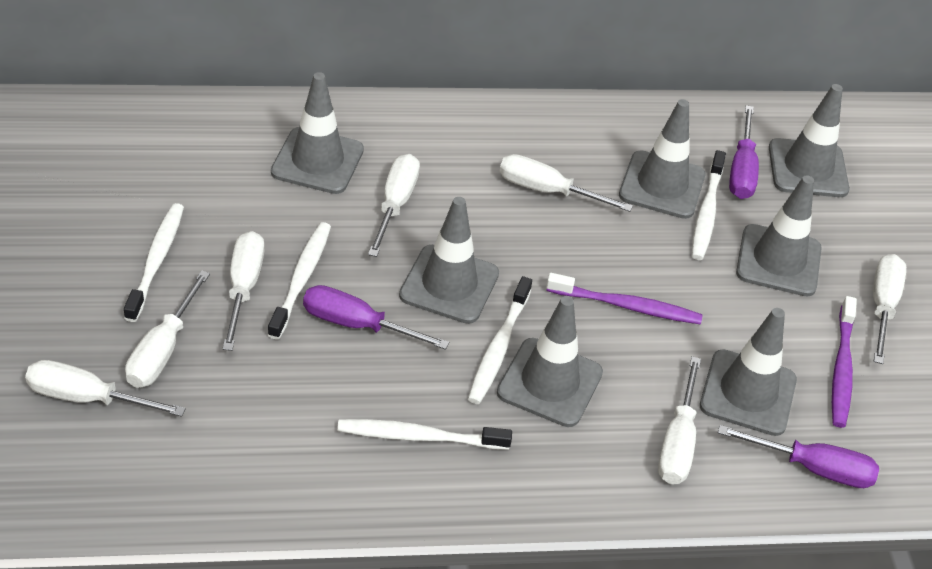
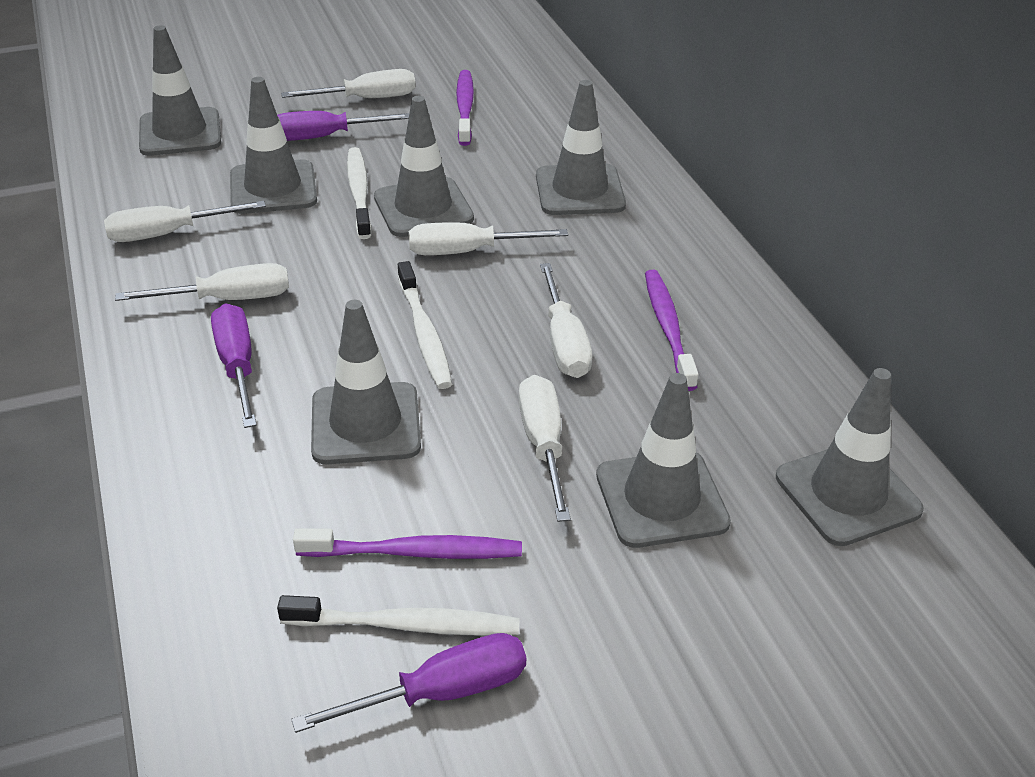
purple toothbrush: [546,273,703,324] [832,296,857,428] = 2 -> [293,528,522,559] [456,70,474,146] [645,270,699,391] = 3
white screwdriver: [25,360,186,417] [125,270,210,388] [222,231,264,351] [368,154,420,257] [499,154,633,212] [658,356,701,484] [873,254,906,364] = 7 -> [104,201,266,242] [115,263,289,301] [281,69,416,98] [409,222,568,255] [519,375,571,522] [540,263,592,378] = 6
white toothbrush: [124,203,184,322] [268,222,331,339] [337,419,512,450] [468,276,532,404] [692,150,726,260] = 5 -> [277,595,520,636] [347,147,372,239] [398,261,452,389] = 3

